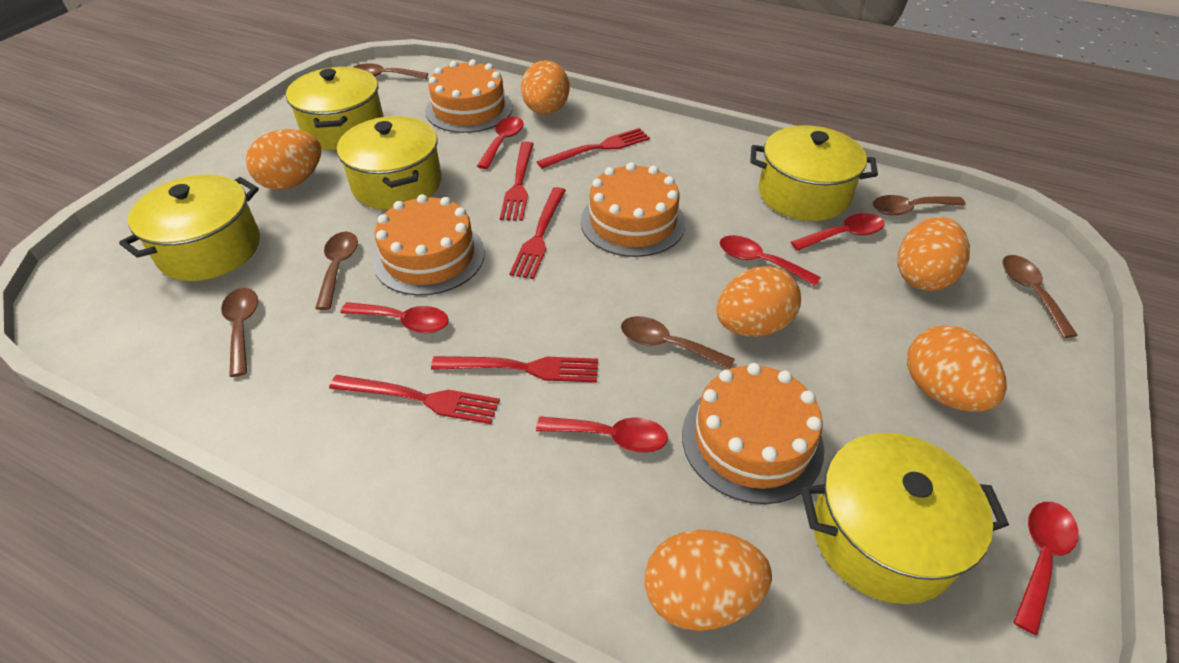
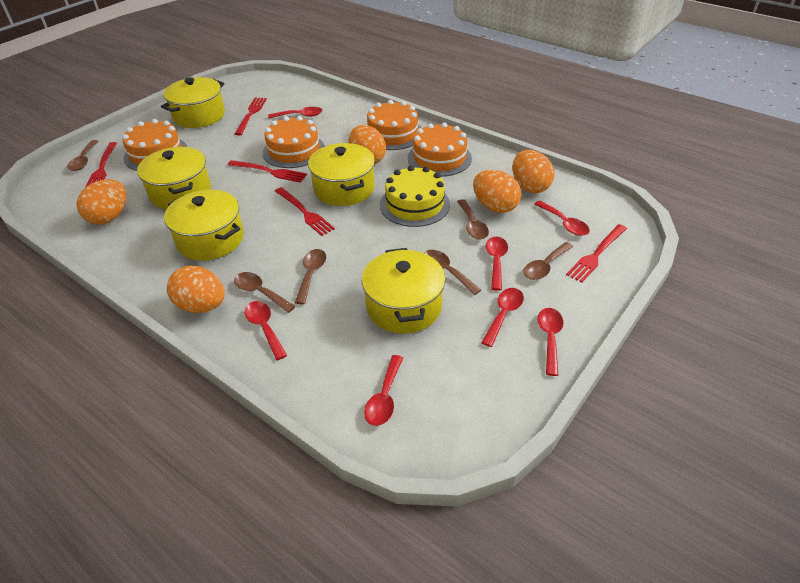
orange egg: [246,129,321,190] [521,60,570,115] [645,530,772,631] [717,266,801,337] [898,217,970,291] [907,325,1007,412] = 6 -> [77,179,127,225] [167,266,225,313] [349,125,386,164] [473,170,521,213] [512,150,554,193] = 5
red spoon: [340,302,449,333] [477,116,524,169] [536,416,668,453] [719,235,821,286] [791,213,884,251] [1013,502,1079,635] = 6 -> [245,301,287,360] [268,107,323,118] [364,355,403,426] [481,288,524,347] [486,237,508,291] [534,201,590,236] [537,308,563,376] = 7
yellow cake: none = 0 -> [380,165,450,227] = 1

